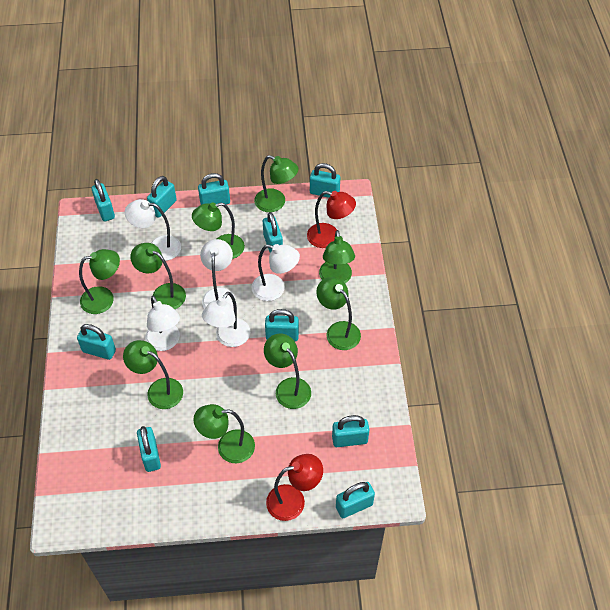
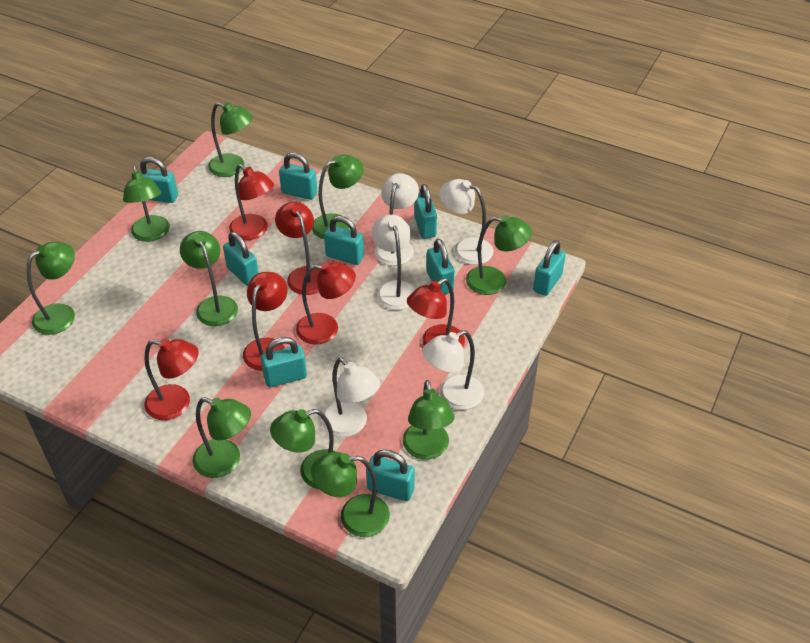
green lamp: [79,249,120,314] [123,340,183,409] [130,243,186,309] [192,202,245,259] [194,404,255,463] [254,155,298,212] [264,334,311,409] [316,277,361,350] [319,230,355,283] = 9 -> [27,242,75,335] [123,166,170,242] [180,231,238,326] [193,397,251,478] [208,102,253,177] [270,409,336,489] [311,452,390,537] [312,155,363,239] [403,380,455,460] [466,215,532,295] = 10
red lamp: [266,454,323,521] [307,191,356,248] = 2 -> [144,338,199,420] [229,164,274,240] [243,272,288,371] [275,201,321,295] [296,262,356,345] [407,278,465,347] = 6
turquoise padlock: [77,324,116,360] [91,179,115,222] [137,426,161,472] [147,176,177,218] [198,173,230,205] [263,212,283,253] [265,309,299,342] [310,163,340,198] [332,415,369,447] [336,482,375,518] = 10 -> [140,157,178,203] [223,232,259,286] [261,337,307,387] [279,152,317,200] [324,216,364,265] [366,450,415,501] [414,184,437,239] [426,239,455,294] [533,240,566,296] = 9

